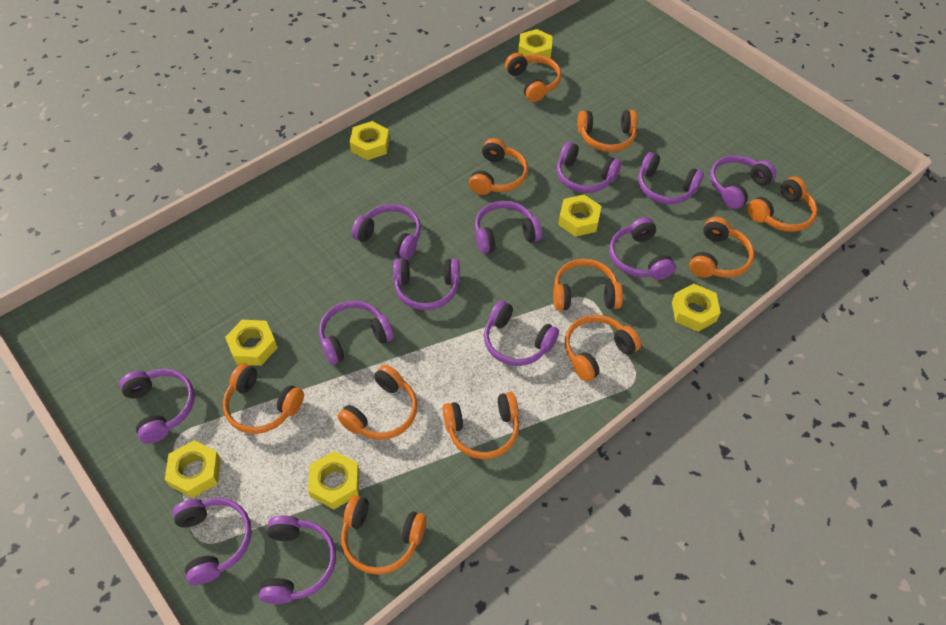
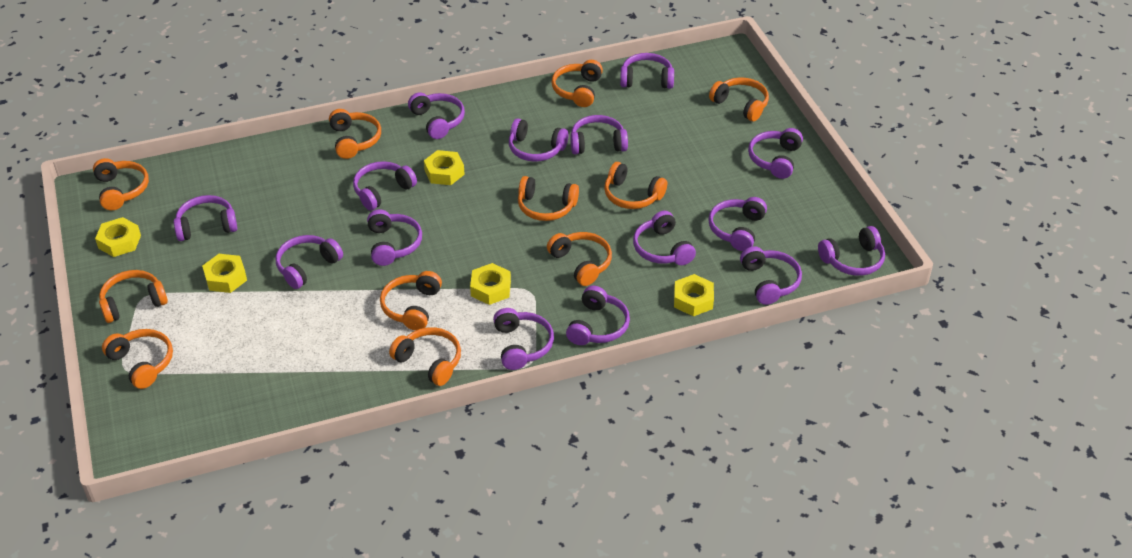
purple headphones: [120,369,195,444] [172,498,252,585] [259,515,336,604] [319,301,394,365] [352,204,421,260] [393,259,459,310] [475,201,542,254] [484,300,559,366] [557,142,621,193] [609,217,676,280] [638,152,704,204] [710,155,776,209] = 12 -> [174,195,237,241] [276,235,343,289] [353,161,417,210] [367,209,422,266] [408,92,465,139] [493,308,554,370] [509,118,568,162] [566,286,630,345] [570,115,628,154] [620,53,674,89] [633,211,696,265] [708,197,767,251] [740,246,802,305] [748,128,803,179] [818,226,885,276] = 15
yellow nut: [165,440,221,498] [225,320,278,366] [308,451,359,509] [350,121,389,160] [518,29,553,63] [558,195,601,237] [672,284,721,332] = 7 -> [95,217,141,257] [202,254,247,293] [424,150,465,185] [470,263,511,305] [674,274,714,316] = 5

